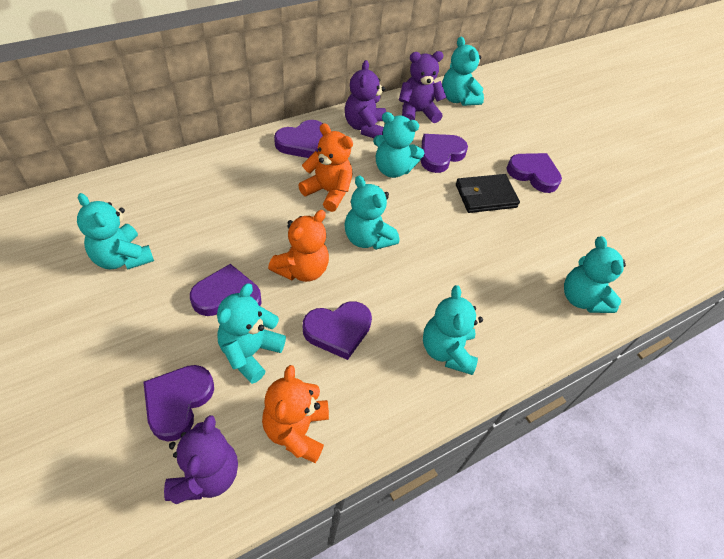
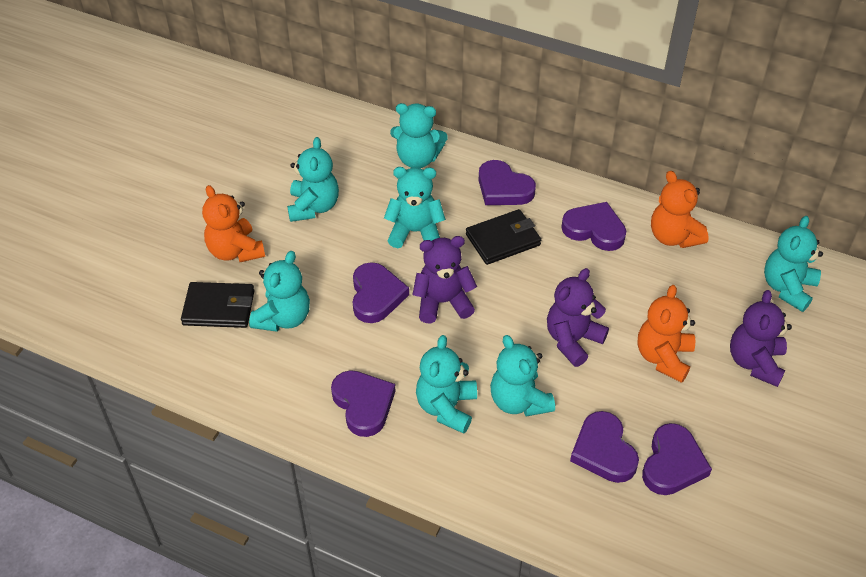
black wallet: [456,174,520,213] = 1 -> [181,282,255,328] [466,209,541,265] = 2

